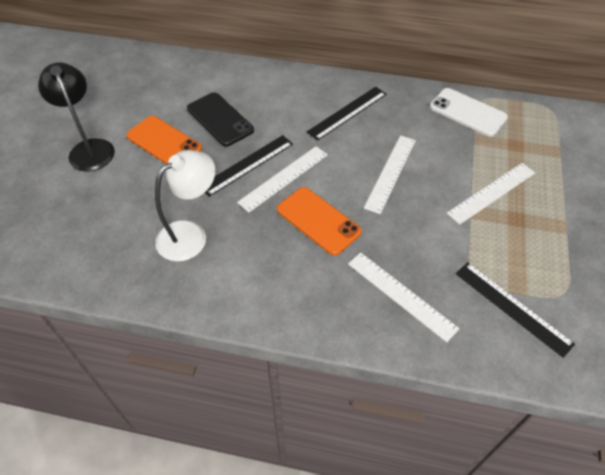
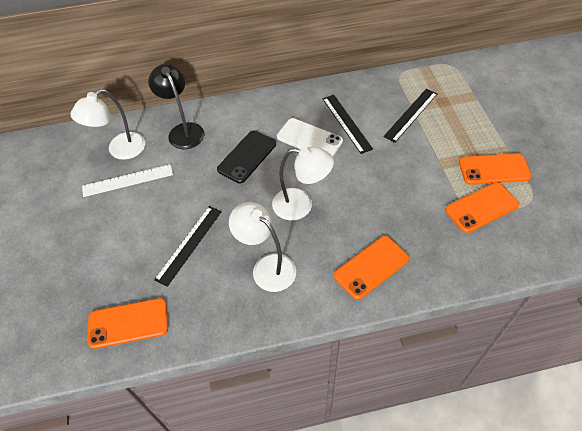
orange phone: [126,116,202,164] [277,187,362,256] = 2 -> [88,298,168,349] [334,236,409,300] [445,182,520,233] [459,153,532,185] = 4
white lamp: [155,150,215,262] = 1 -> [70,89,145,160] [229,202,296,292] [272,146,334,220] = 3
white ruler: [237,146,328,213] [348,252,459,342] [364,135,416,214] [447,163,535,225] = 4 -> [82,164,173,197] = 1

